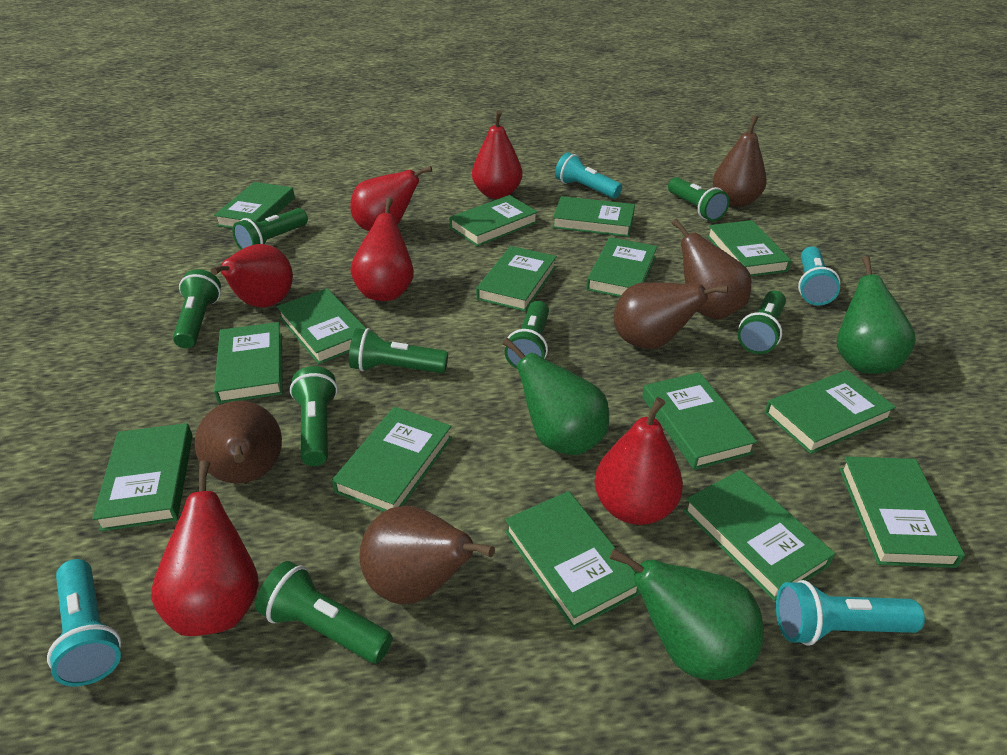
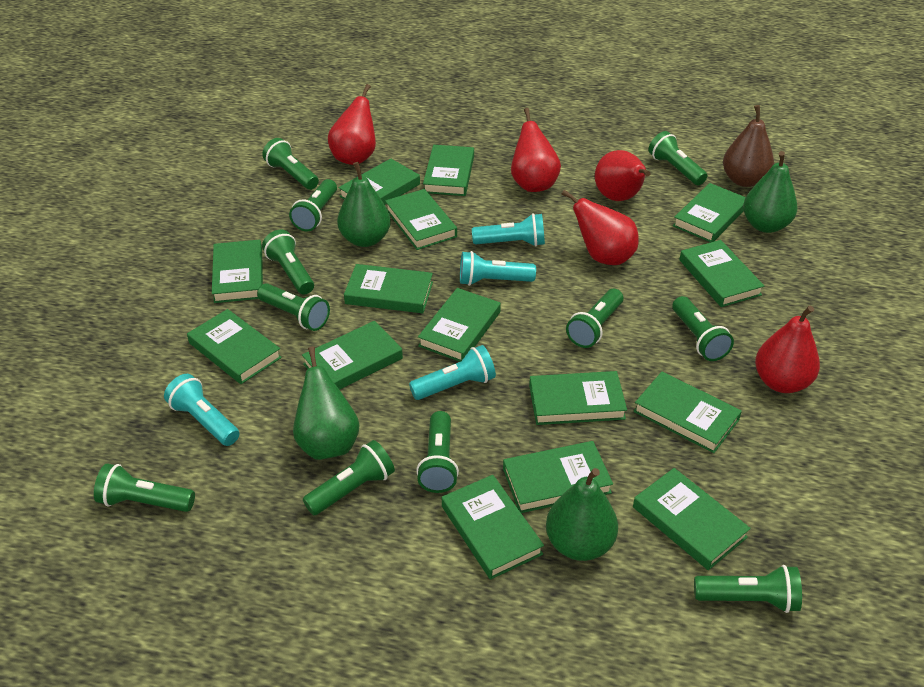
brown pear: [195,401,282,484] [359,506,495,604] [614,282,728,349] [672,219,751,320] [713,115,767,207] = 5 -> [723,105,774,187] = 1
green flashlight: [173,269,221,348] [232,208,308,250] [255,561,393,663] [290,366,338,466] [349,328,448,373] [505,301,549,369] [668,177,730,221] [738,291,786,354] = 8 -> [94,463,195,512] [257,283,330,331] [262,138,319,190] [262,230,314,294] [289,179,337,231] [303,440,395,515] [416,411,459,493] [566,289,623,348] [648,131,707,185] [672,296,734,361] [694,565,802,613] = 11
green pear: [503,338,609,455] [610,548,764,680] [837,256,916,374] = 3 -> [293,347,360,460] [337,162,391,247] [546,468,618,561] [743,151,798,233] = 4
red pear: [151,460,259,636] [211,244,293,307] [350,166,432,231] [350,198,414,301] [472,110,522,199] [595,397,683,525] = 6 -> [328,84,376,165] [511,108,561,192] [561,190,639,265] [595,150,650,201] [755,305,820,393] = 5

